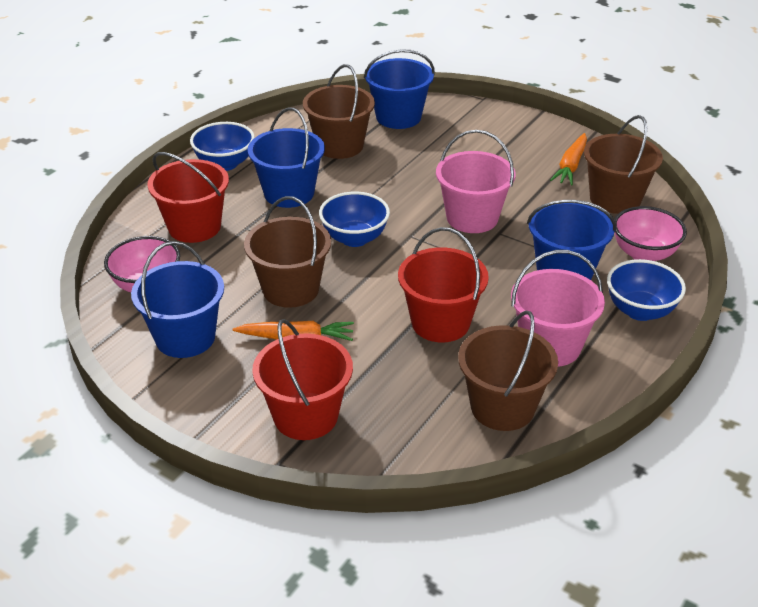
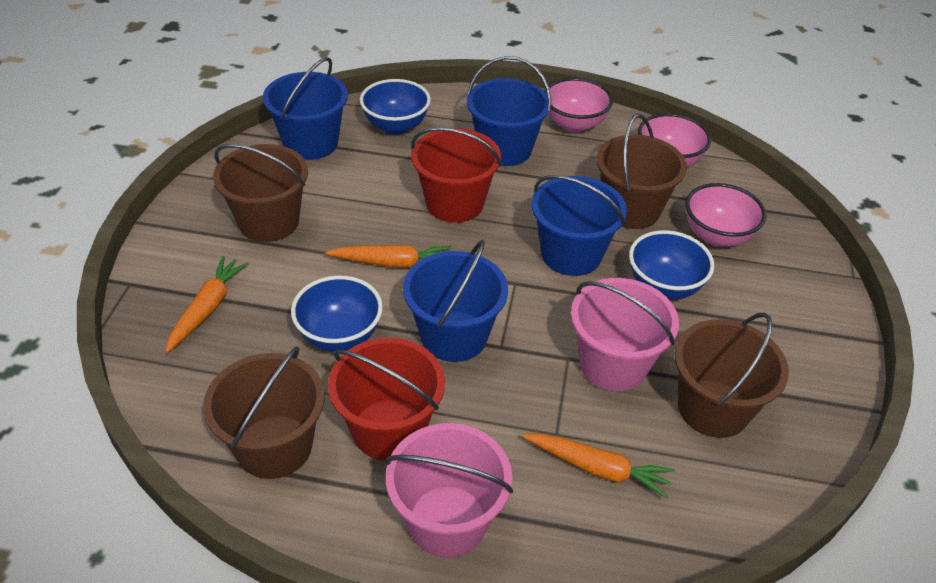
orange carrot: [232,321,354,341] [550,133,587,185] = 2 -> [166,256,249,353] [325,245,452,268] [522,433,675,499] = 3
pink bowl: [104,236,180,292] [614,206,687,261] = 2 -> [544,78,613,133] [638,113,711,167] [685,183,766,247] = 3
red bucket: [147,152,229,243] [252,319,353,440] [398,227,489,342] = 3 -> [328,338,445,461] [411,127,502,223] = 2

